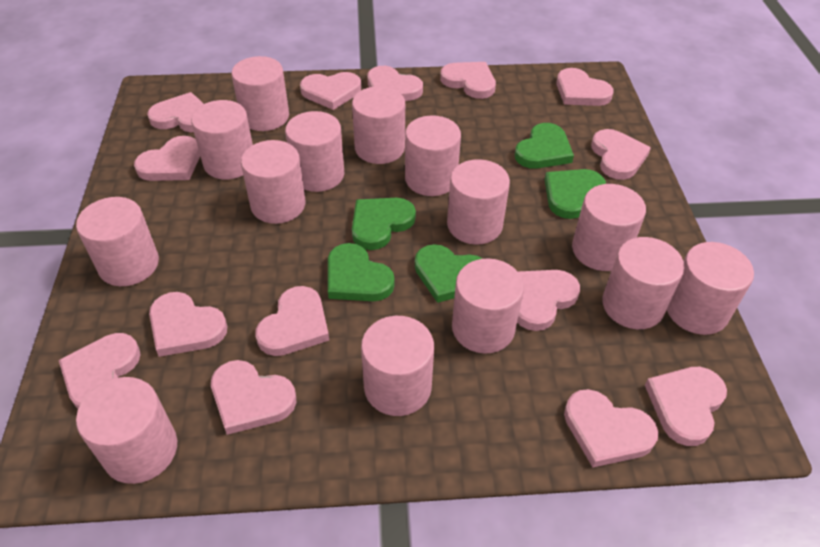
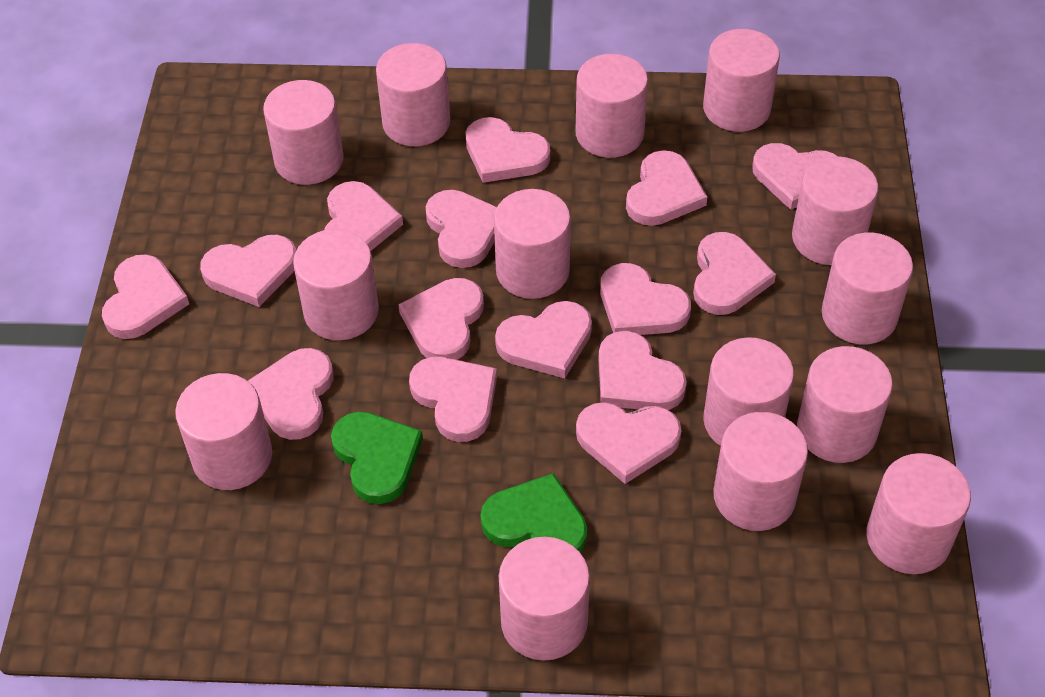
green heart: [328,243,395,301] [352,198,416,250] [415,244,483,303] [515,123,574,169] [544,169,606,219] = 5 -> [331,412,423,504] [480,473,587,553] = 2
pink heart: [59,333,141,409] [134,136,200,181] [147,92,204,132] [149,292,228,357] [211,360,296,435] [255,286,329,356] [300,72,361,110] [367,66,423,101] [440,62,496,99] [517,270,580,331] [556,68,613,106] [564,389,658,467] [591,129,651,180] [645,367,727,446] = 14 -> [102,254,189,339] [200,235,296,307] [248,348,333,440] [324,181,403,251] [398,278,484,360] [409,357,497,442] [426,190,497,268] [465,117,550,183] [495,301,592,378] [576,402,682,484] [598,331,687,410] [600,263,691,335] [626,150,707,226] [693,232,776,315] [752,143,837,210] = 15

